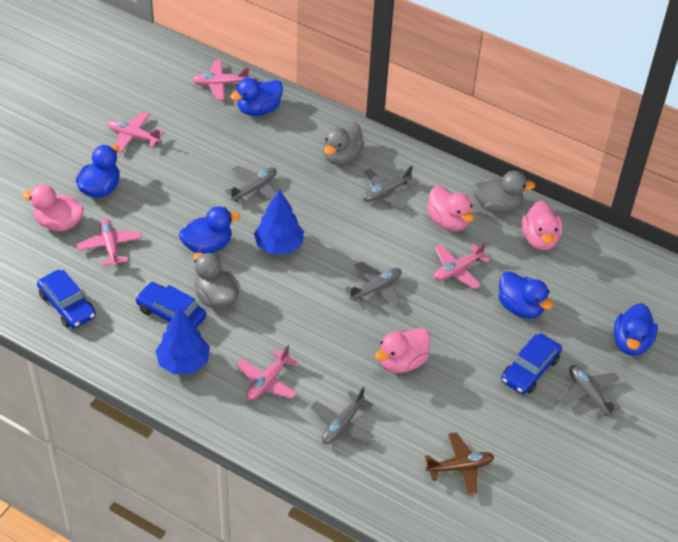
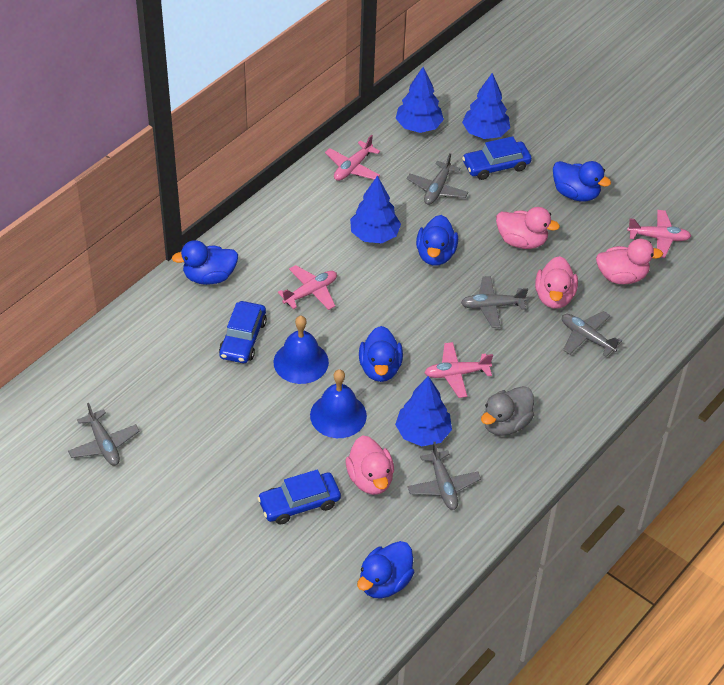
blue bell: none = 0 -> [274,316,329,384] [310,369,367,438] = 2
blue tree: [156,308,210,375] [254,189,304,254] = 2 -> [350,175,401,244] [395,376,452,446] [396,67,444,133] [462,73,510,139] = 4
brown plane: [425,432,494,495] = 1 -> none = 0
grey duck: [193,252,241,309] [323,122,365,165] [473,171,536,213] = 3 -> [481,386,534,436] = 1
pink plane: [77,218,142,266] [108,112,164,153] [193,60,249,100] [237,345,298,400] [434,242,490,289] = 5 -> [278,265,337,310] [325,134,380,181] [424,342,493,398] [627,210,691,258] = 4

